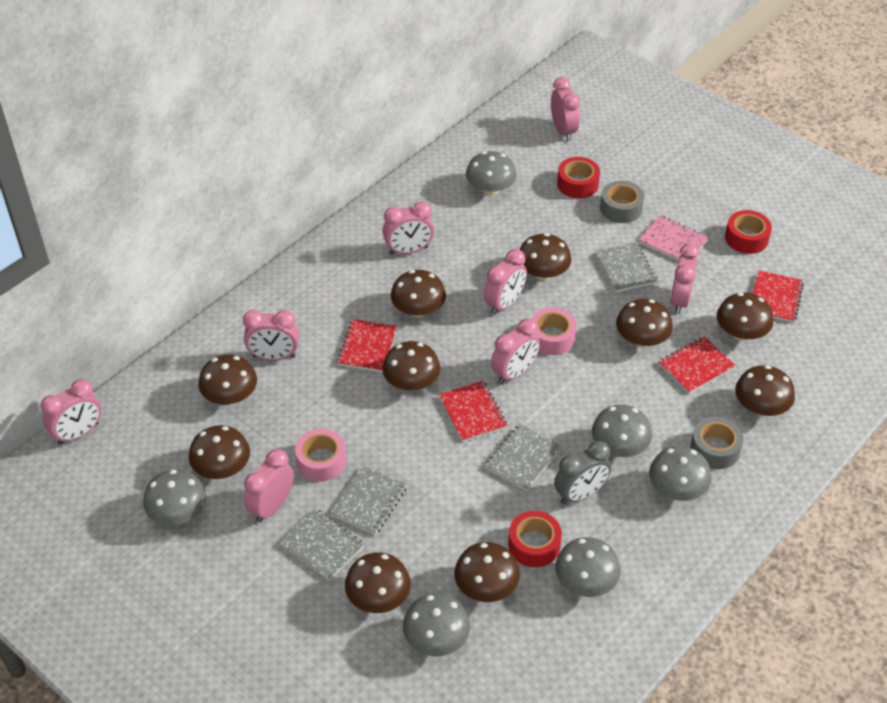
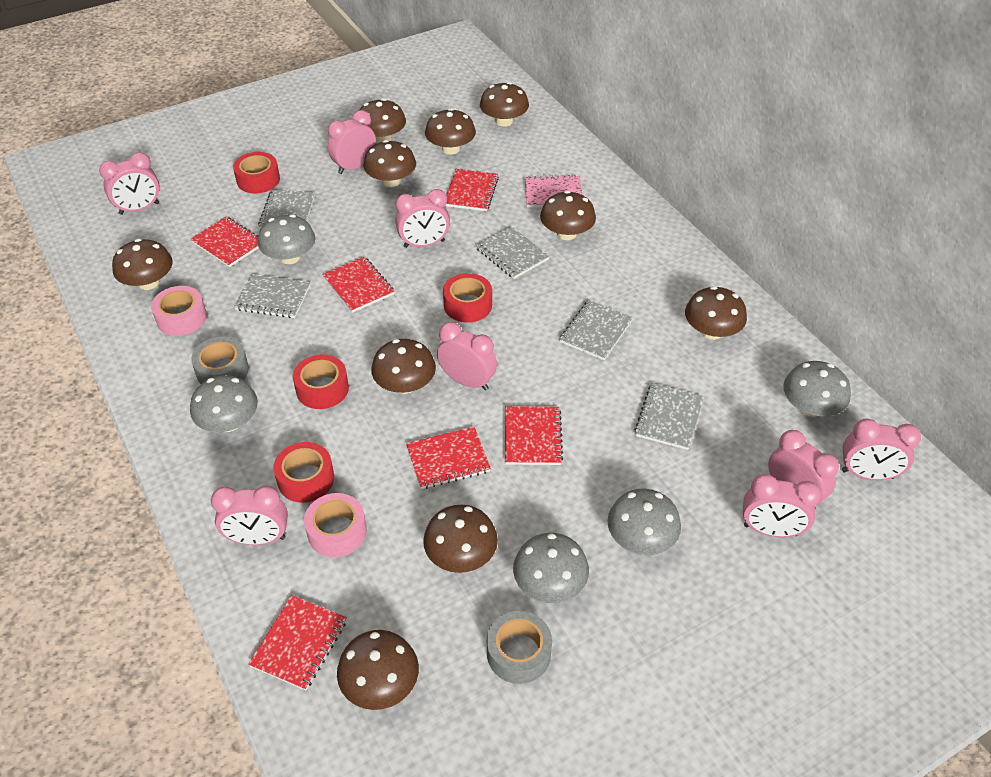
grey clock: [554,441,611,505] = 1 -> none = 0
grey mushroom: [143,469,206,526] [403,593,470,656] [466,151,517,196] [555,537,621,597] [592,405,652,457] [649,446,712,501] = 6 -> [190,375,258,432] [258,214,315,264] [513,533,589,603] [607,489,681,555] [783,361,851,417] = 5
grey notebook: [279,508,365,581] [330,466,407,535] [485,424,561,491] [595,242,657,292] = 4 -> [234,274,310,318] [258,190,315,229] [476,226,550,279] [560,300,633,360] [634,383,704,450] = 5
red notebook: [337,319,397,372] [439,381,508,442] [659,336,736,394] [753,270,804,323] = 4 -> [190,217,259,267] [248,595,347,690] [322,257,394,313] [406,427,491,489] [445,169,499,211] [505,406,563,465] = 6
red tape: [508,511,562,567] [557,157,600,198] [725,210,772,254] = 3 -> [233,152,280,193] [273,442,334,503] [293,355,349,409] [443,273,492,323] = 4

